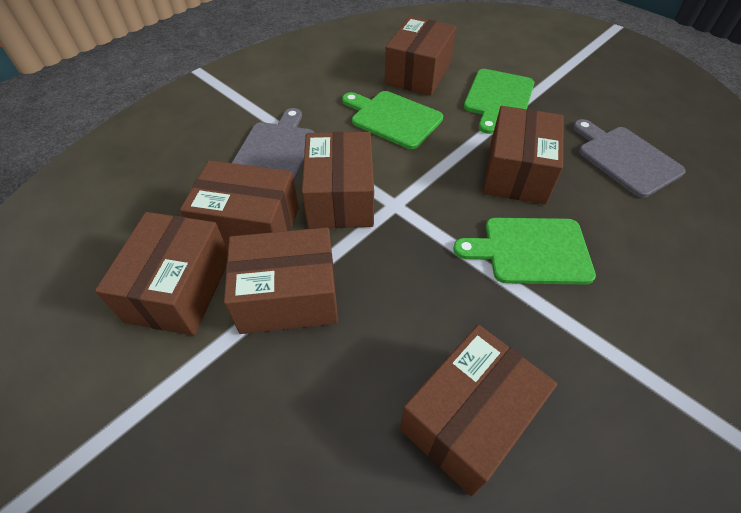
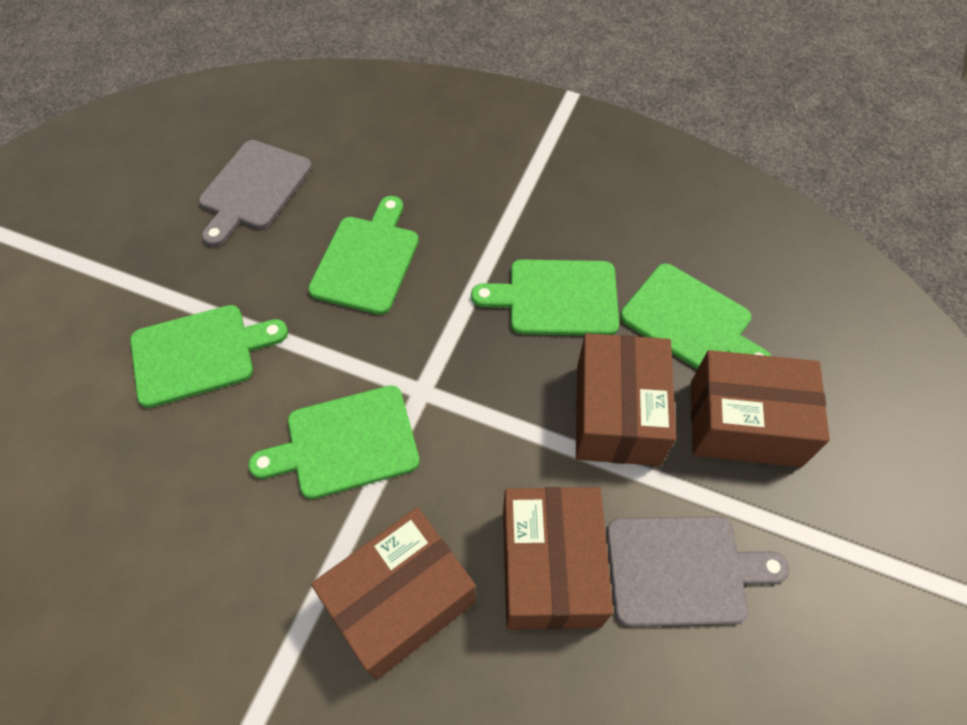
brown box: [95,212,228,335] [180,160,299,250] [224,227,338,334] [302,132,374,229] [385,16,456,96] [400,325,557,496] [483,106,564,205] = 7 -> [311,508,476,679] [503,487,613,630] [576,333,676,466] [691,350,830,467] = 4
green cutting board: [342,91,443,149] [453,218,596,285] [464,69,534,134] = 3 -> [130,305,288,408] [248,385,420,499] [308,196,419,315] [471,259,619,335] [620,263,771,369] = 5

